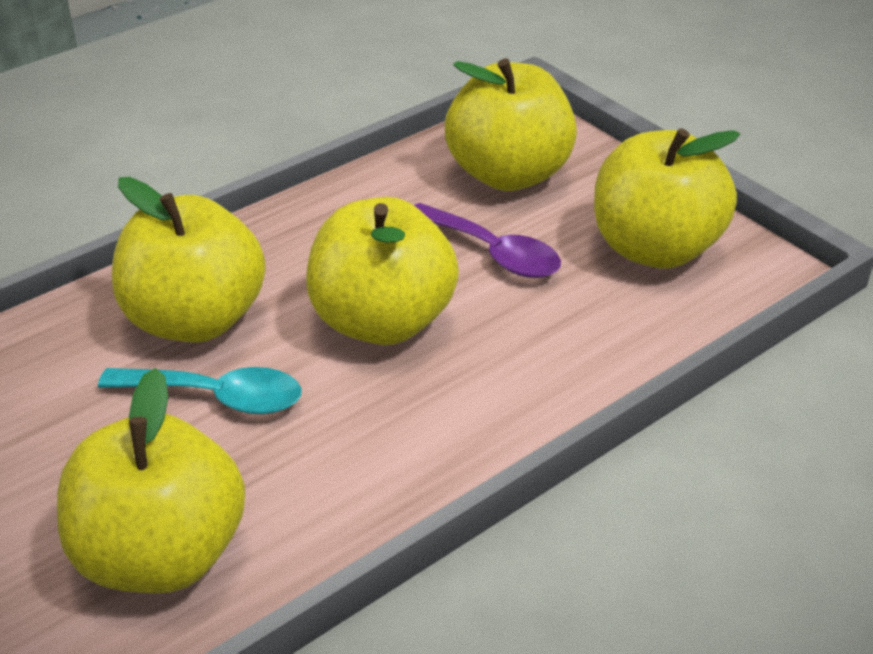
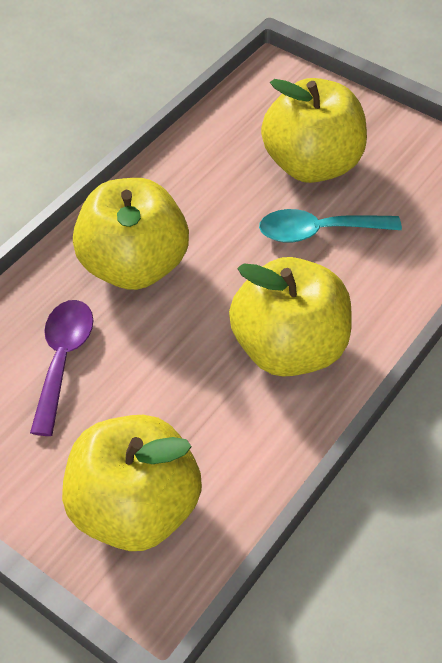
yellow apple: [57,368,245,593] [112,177,266,342] [306,197,459,345] [445,58,577,191] [594,128,740,269] = 5 -> [62,415,202,551] [73,178,189,290] [229,257,352,377] [261,78,367,183] = 4

